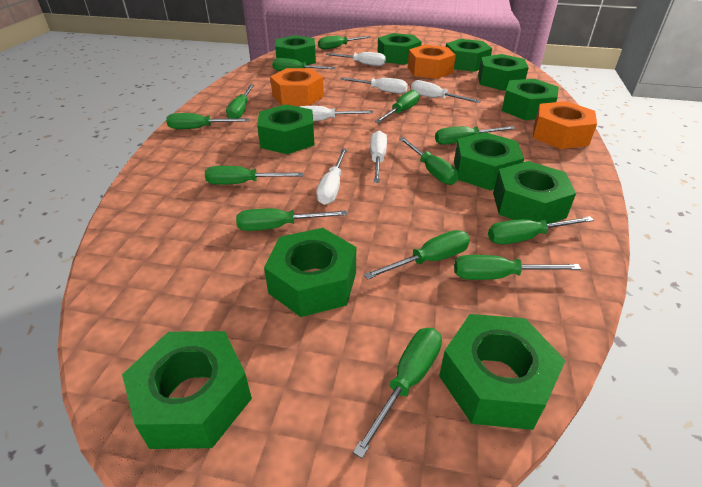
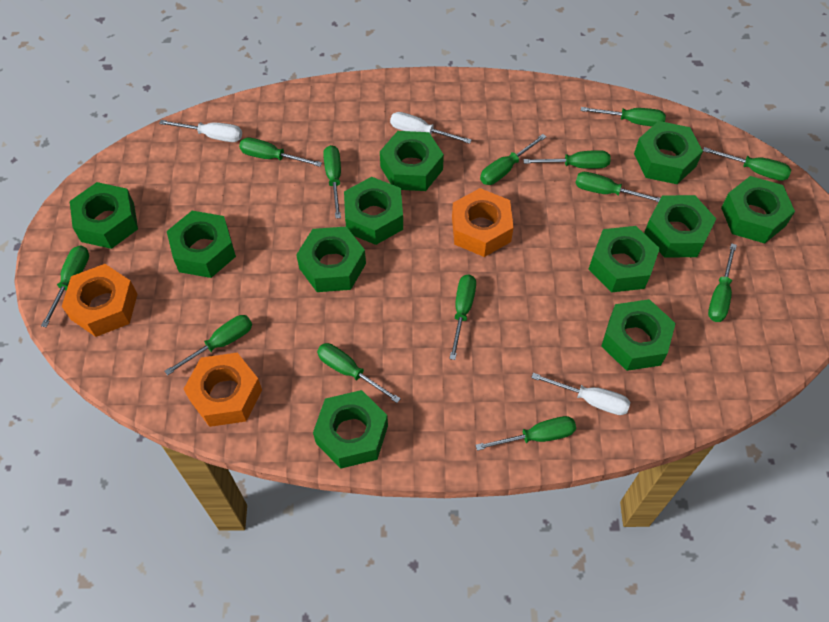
white screwdriver: [300,106,374,121] [316,149,347,205] [325,52,386,66] [340,77,408,94] [370,131,387,183] [411,80,480,103] = 6 -> [159,120,242,142] [390,112,472,144] [531,373,630,415] = 3

